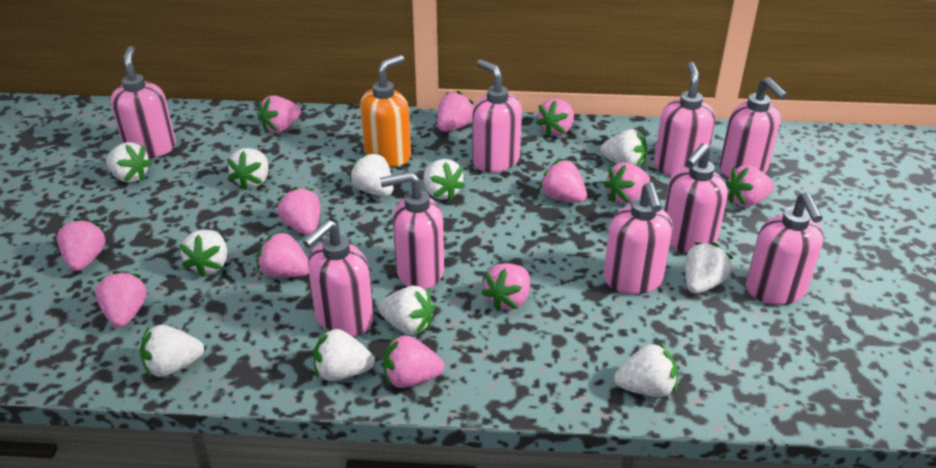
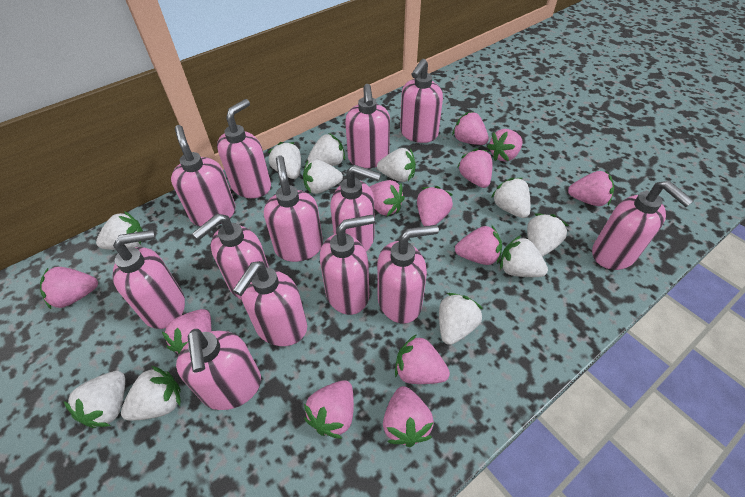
orange soap dispenser: [360,55,411,167] = 1 -> none = 0
pink soap dispenser: [111,46,176,158] [303,220,374,337] [380,171,444,290] [472,59,522,172] [603,182,673,294] [654,62,715,176] [664,143,728,253] [719,77,788,177] [746,192,823,305] = 9 -> [112,230,185,329] [171,125,236,227] [176,329,261,410] [192,214,269,300] [217,99,271,198] [233,261,307,346] [264,155,323,262] [320,215,375,315] [330,165,381,251] [345,84,390,168] [377,225,439,324] [400,59,443,143] [592,181,694,270] = 13

